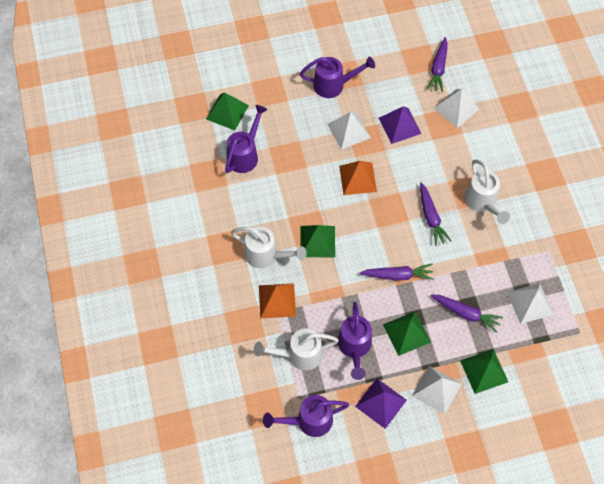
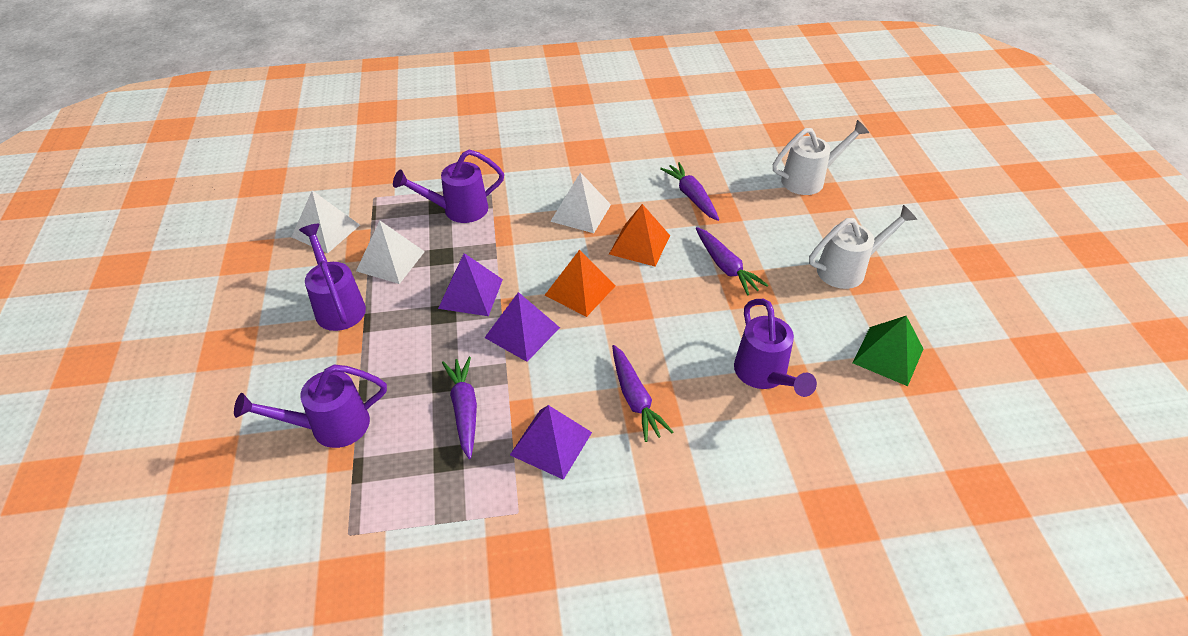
green pyramid: [206,93,249,130] [300,225,335,257] [383,312,431,356] [460,349,508,394] = 4 -> [853,316,923,386] = 1
purple pyramid: [355,379,407,429] [379,106,422,144] = 2 -> [438,253,503,316] [484,292,560,362] [510,405,592,480] = 3
white pyramid: [327,112,371,150] [412,366,461,415] [434,89,479,128] [507,283,554,324] = 4 -> [292,190,360,253] [356,221,425,284] [550,172,611,233] = 3
white watering can: [231,226,307,268] [254,328,339,371] [465,159,510,224] = 3 -> [773,120,869,195] [809,205,917,289] = 2

